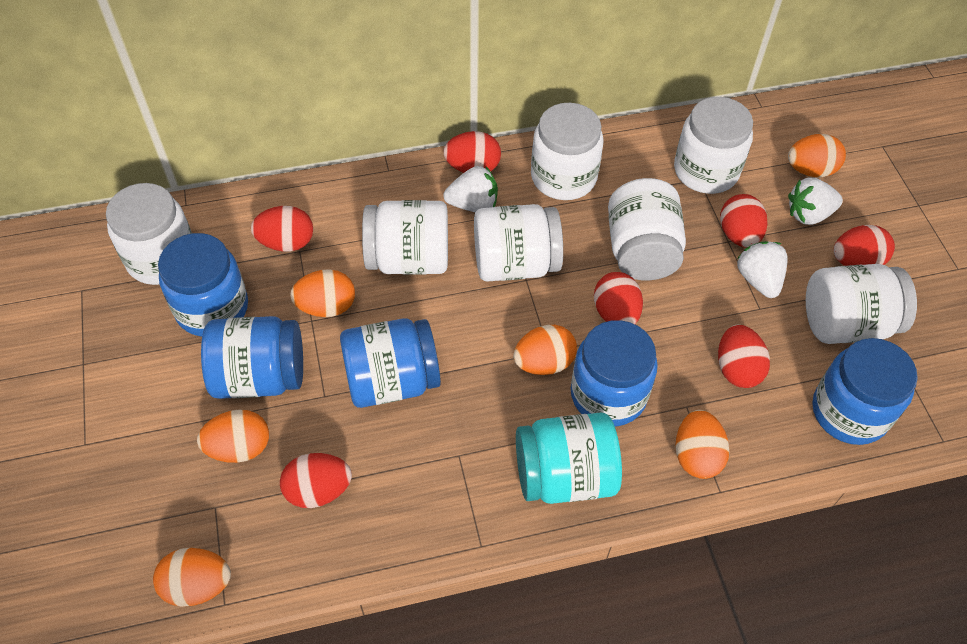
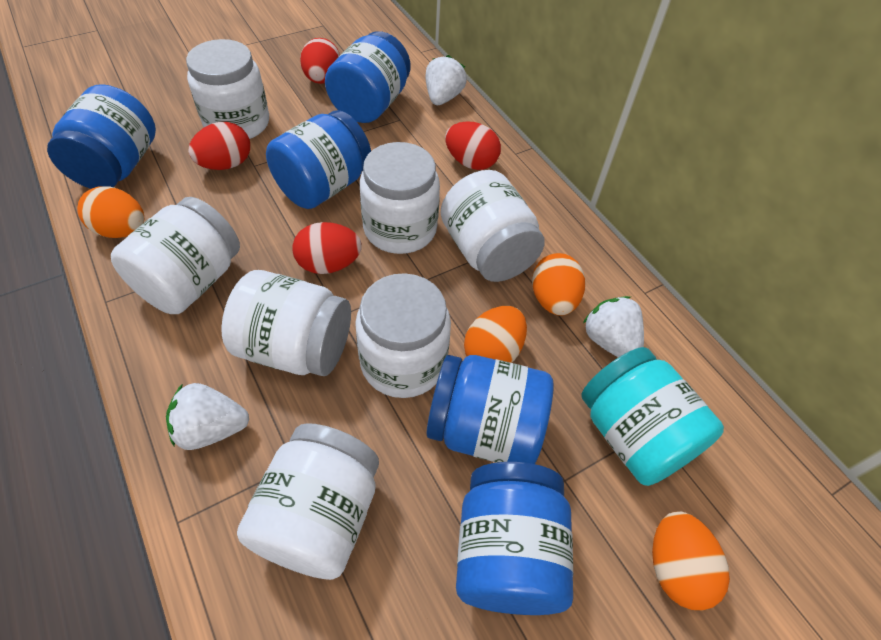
orange egg: [153,548,231,607] [197,409,269,463] [290,269,355,317] [513,325,577,375] [675,410,729,479] [788,134,846,177] = 6 -> [77,186,144,238] [464,306,527,363] [532,253,585,316] [652,512,730,610] = 4
red egg: [251,206,313,252] [280,453,352,508] [443,131,501,173] [594,272,643,324] [718,325,770,388] [720,194,768,248] [834,225,895,266] = 7 -> [188,122,250,170] [292,222,362,274] [300,38,340,84] [445,121,501,170] = 4

